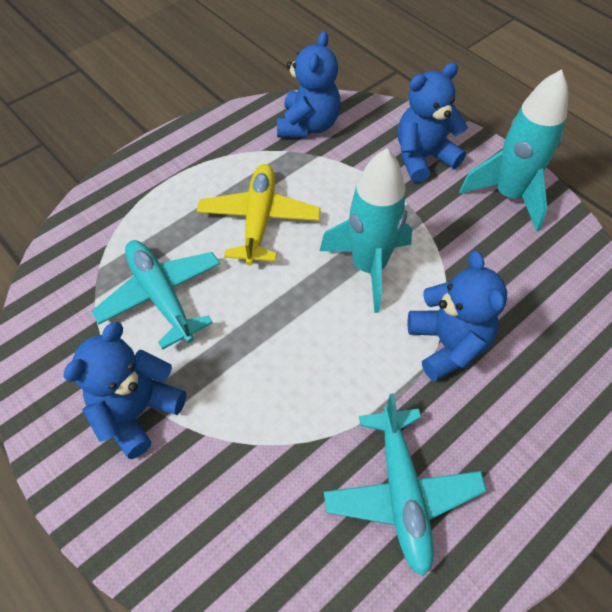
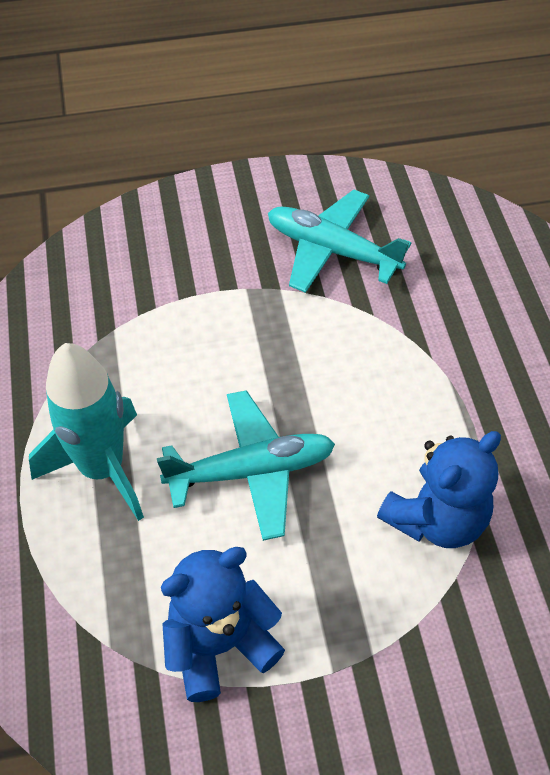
blue teddy bear: [63,322,186,459] [277,31,341,138] [398,63,468,183] [408,251,507,381] = 4 -> [161,547,285,702] [377,431,501,548] = 2
turquoise rocket: [320,148,412,313] [459,69,568,231] = 2 -> [29,343,144,521] = 1
yellow plane: [197,164,320,266] = 1 -> none = 0

